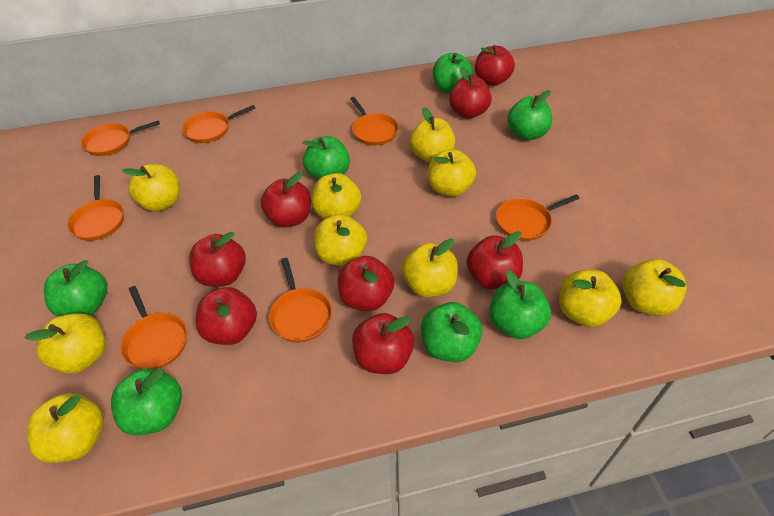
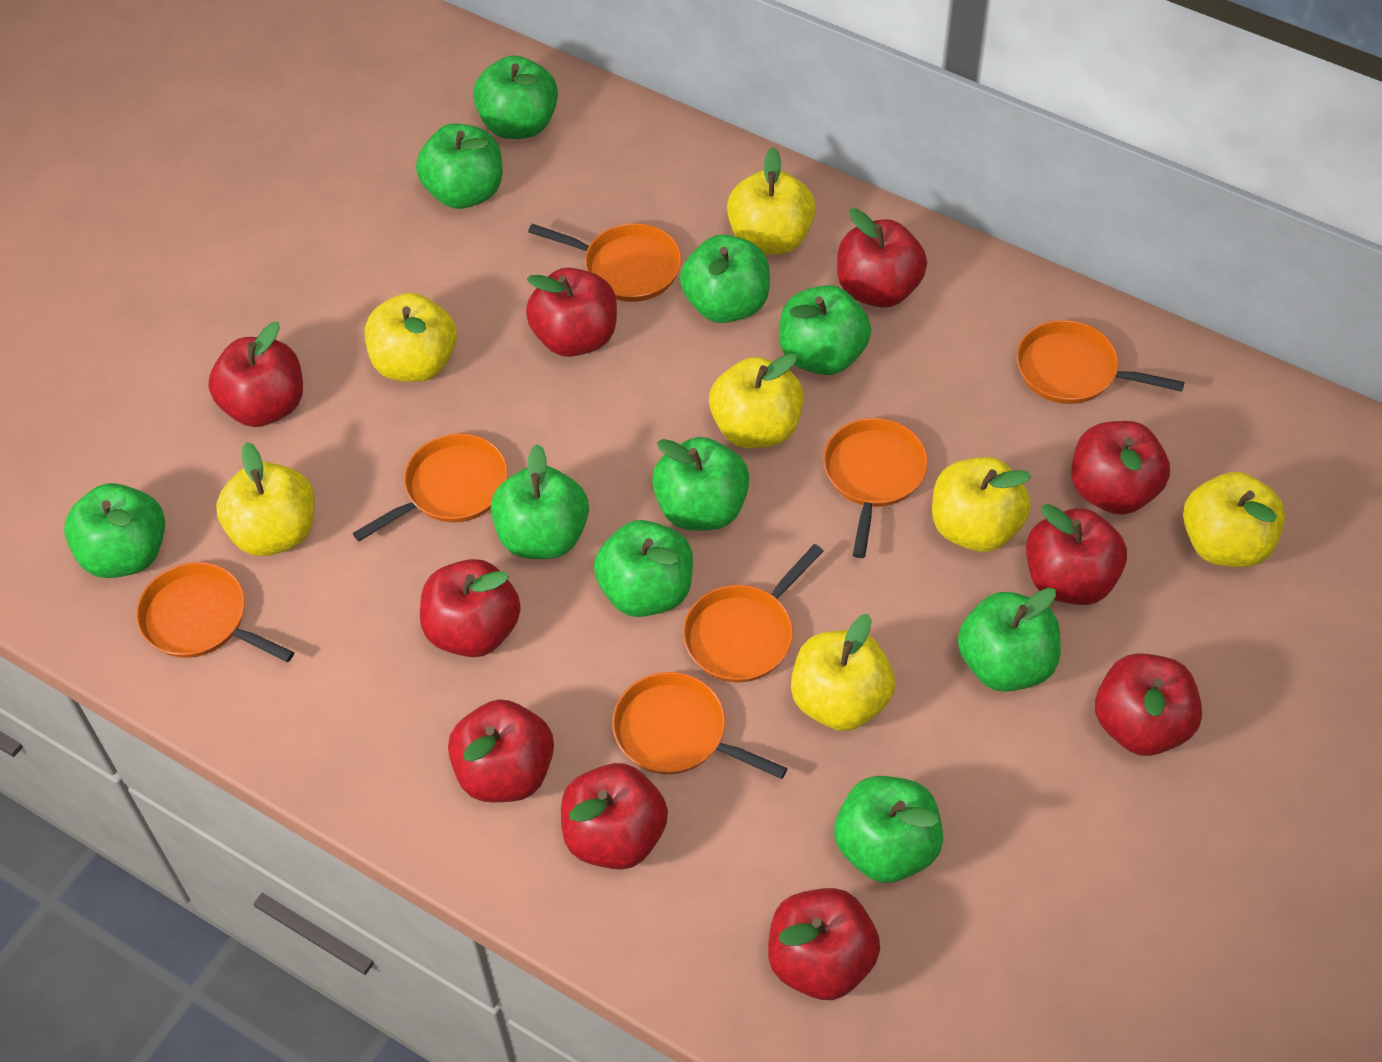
green apple: [44,260,107,317] [111,368,182,435] [303,136,350,180] [421,302,483,362] [433,53,472,93] [489,270,551,339] [507,90,552,140] = 7 -> [64,483,165,578] [416,123,503,209] [473,56,558,139] [491,444,589,559] [594,520,693,617] [652,437,750,531] [680,234,770,323] [779,285,871,375] [834,776,943,883] [958,588,1061,692] = 10
red apple: [189,232,246,287] [196,287,257,345] [261,172,311,228] [338,256,395,311] [352,313,414,374] [449,67,492,119] [467,231,523,290] [475,45,515,86] = 8 -> [208,322,303,427] [420,559,521,657] [448,699,554,803] [526,268,617,357] [561,763,668,870] [768,888,880,1000] [837,208,927,308] [1026,504,1127,605] [1071,421,1170,515] [1095,653,1202,756] = 10
yellow apple: [25,313,106,374] [27,393,104,463] [122,164,180,212] [311,173,361,219] [314,214,367,266] [402,238,458,297] [410,107,456,162] [428,149,476,197] [559,270,622,327] [622,259,686,316] = 10 -> [216,442,315,556] [365,293,457,382] [709,353,803,448] [727,147,816,255] [791,614,895,731] [932,457,1031,552] [1183,472,1285,567] = 7

